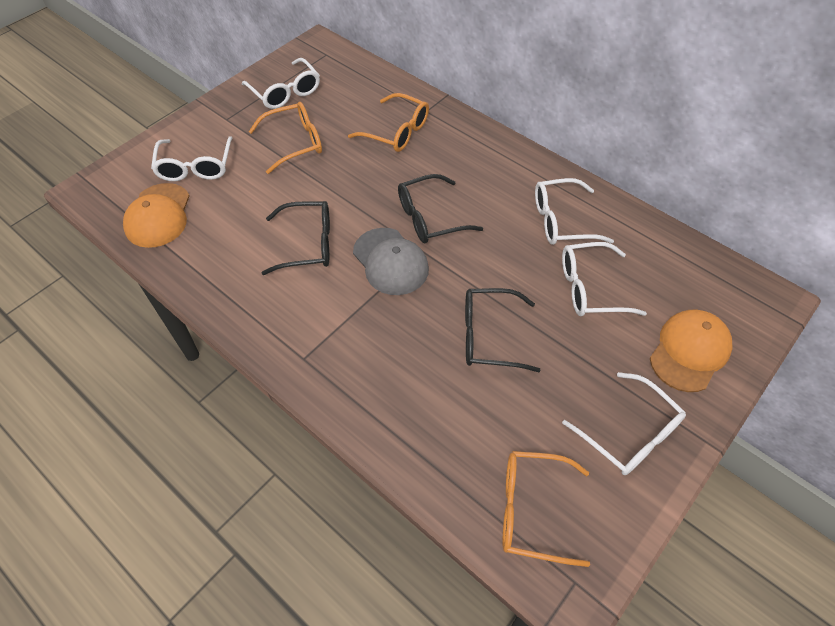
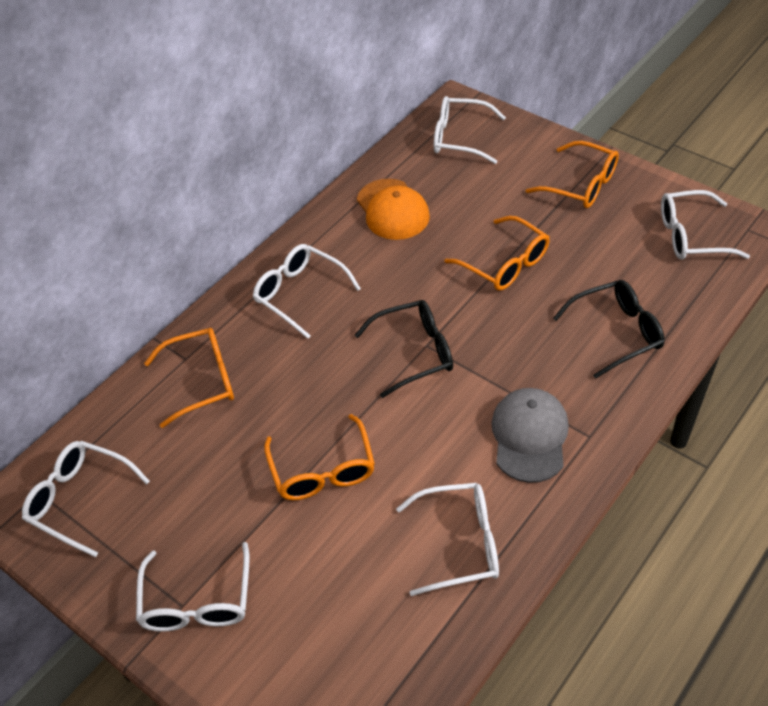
black glasses: [262,201,330,275] [398,174,483,243] [465,288,541,372] = 3 -> [355,300,453,398] [553,280,665,379] = 2
orange cap: [123,183,189,248] [650,310,732,392] = 2 -> [357,179,430,240] = 1
orange glasses: [249,102,322,174] [348,93,429,152] [503,451,590,567] = 3 -> [144,328,234,428] [264,414,375,500] [444,216,550,291] [526,141,619,208] = 4
white glasses: [151,136,232,181] [242,58,320,109] [535,178,614,245] [562,242,647,316] [562,372,686,475] = 5 -> [22,441,150,558] [136,542,249,632] [253,244,361,339] [396,483,499,596] [434,96,506,164] [661,190,750,260] = 6

